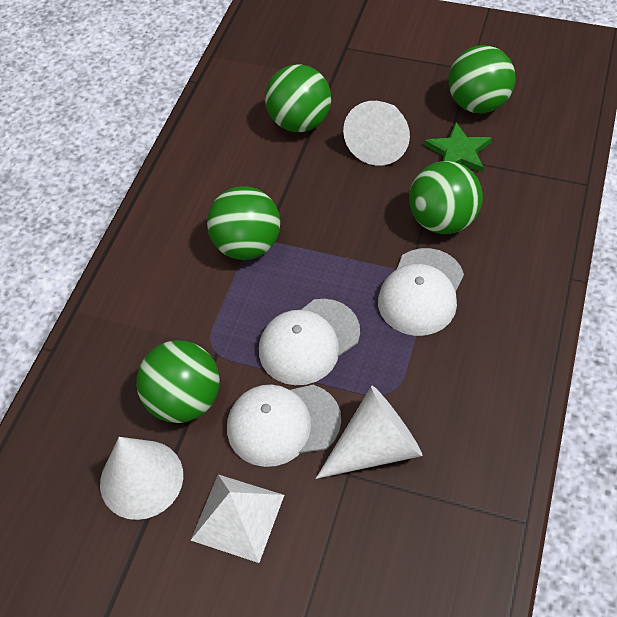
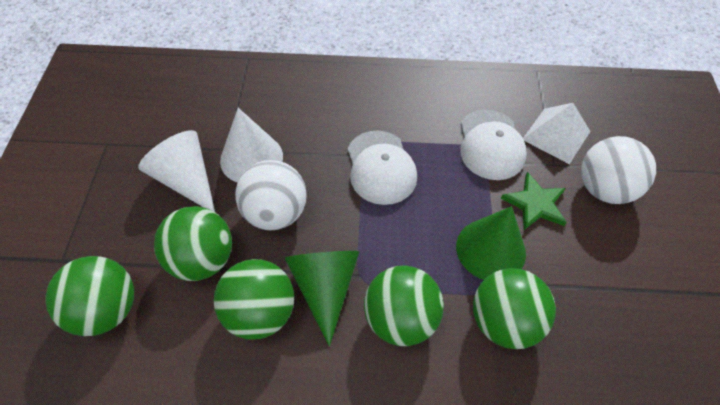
green cone: none = 0 -> [285,251,360,346] [456,206,526,280] = 2
white ball: none = 0 -> [235,160,307,230] [581,136,656,204] = 2
white cap: [227,385,341,467] [259,299,360,385] [378,248,464,336] = 3 -> [348,131,417,205] [460,110,527,180] = 2
white cone: [100,437,183,520] [316,386,422,479] [343,101,410,166] = 3 -> [138,130,215,212] [220,108,283,183] = 2

